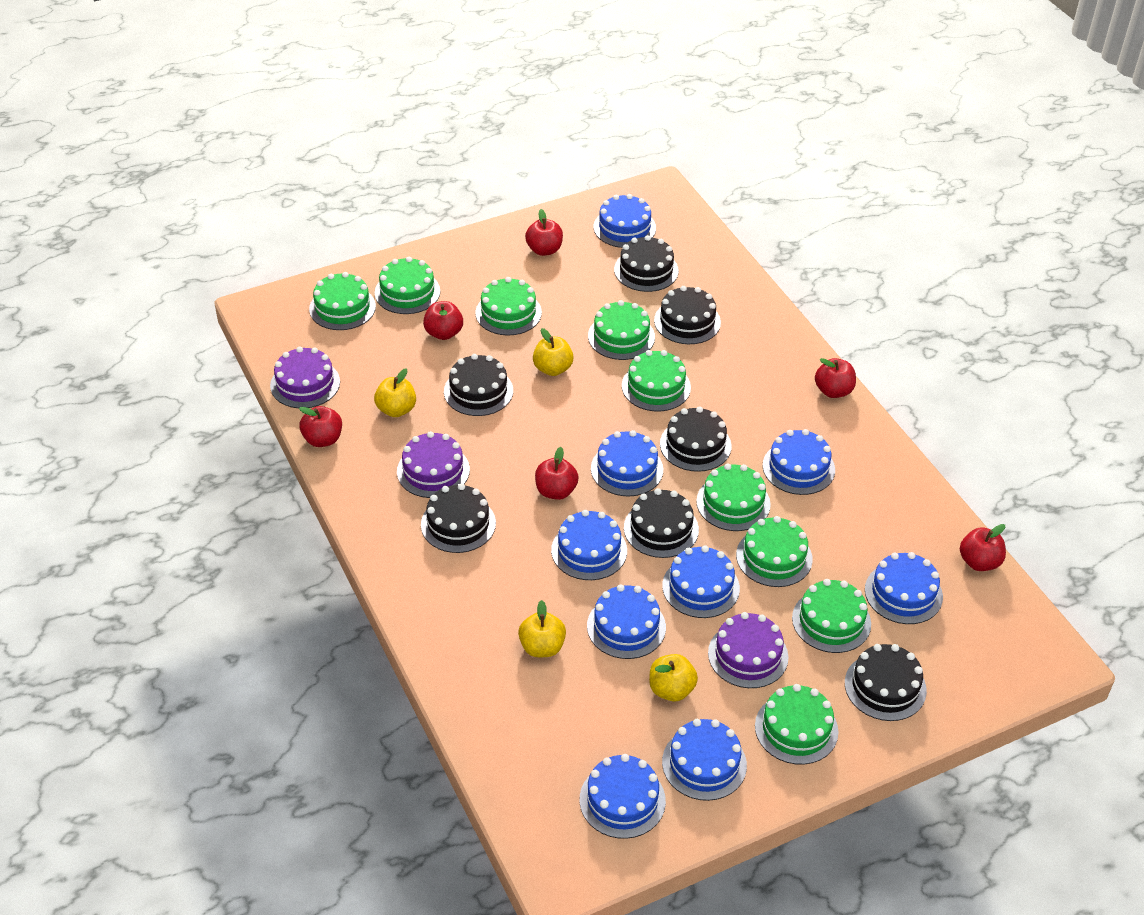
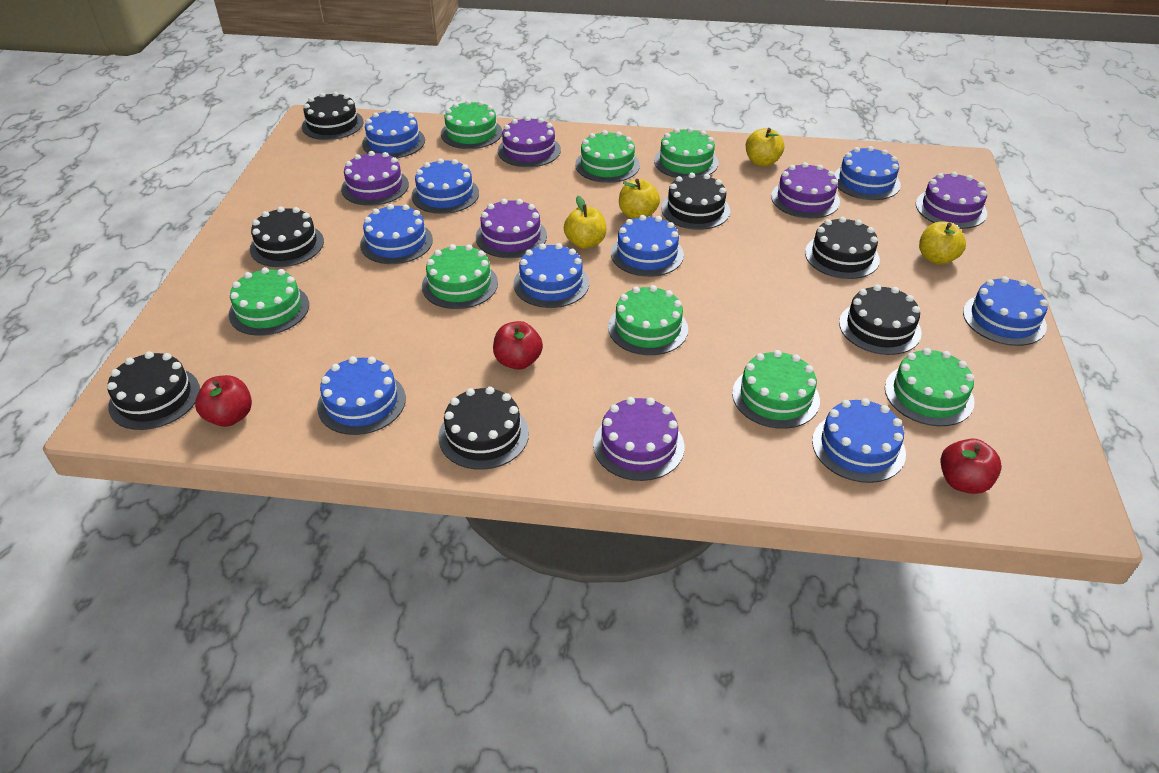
green cake: [309,272,376,330] [375,257,440,314] [475,277,542,336] [588,300,655,360] [622,350,691,411] [696,463,771,531] [736,516,813,587] [755,684,838,765] [792,579,871,653] = 9 -> [229,267,309,336] [422,244,498,309] [441,100,502,149] [575,130,640,183] [608,285,688,355] [654,127,719,178] [732,350,820,429] [885,348,975,426] = 8
purple cake: [270,347,340,408] [397,431,470,498] [708,612,789,688] = 3 -> [341,151,409,206] [476,199,547,258] [498,116,561,167] [593,397,684,481] [771,162,840,219] [916,172,987,229] = 6
red apple: [299,406,342,447] [423,301,463,340] [525,209,563,256] [535,447,579,500] [815,358,856,398] [960,524,1006,571] = 6 -> [195,375,252,427] [493,321,543,370] [940,438,1002,494] = 3

